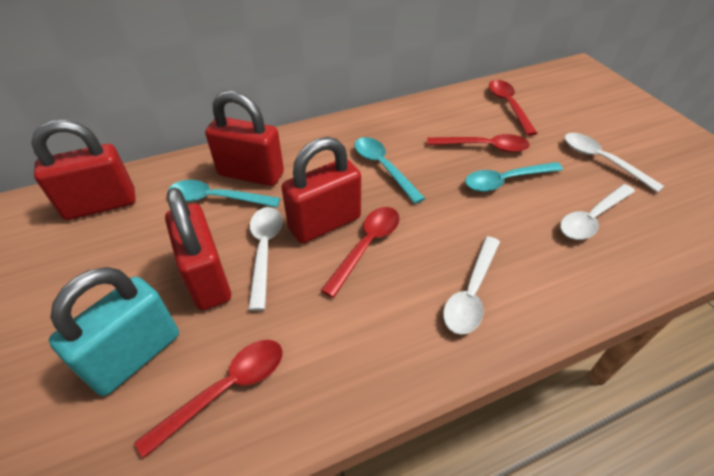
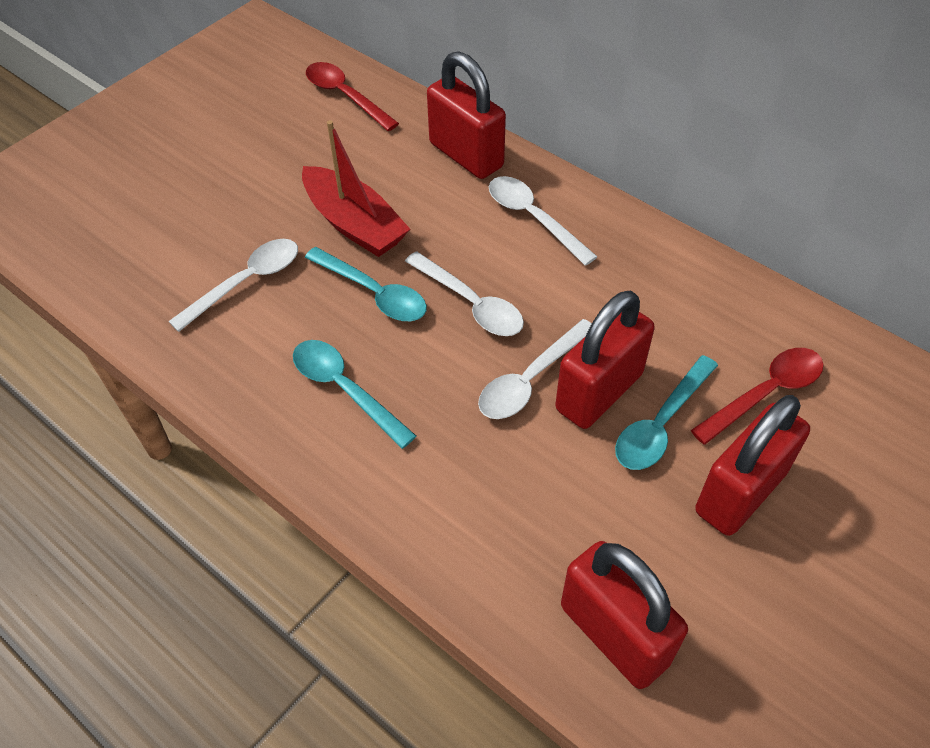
red boat: none = 0 -> [302,120,410,257] = 1
red spoon: [134,340,283,459] [320,207,400,298] [427,134,530,152] [489,80,538,136] = 4 -> [306,62,399,131] [691,348,824,445] = 2
turquoise padlock: [49,267,179,396] = 1 -> none = 0

